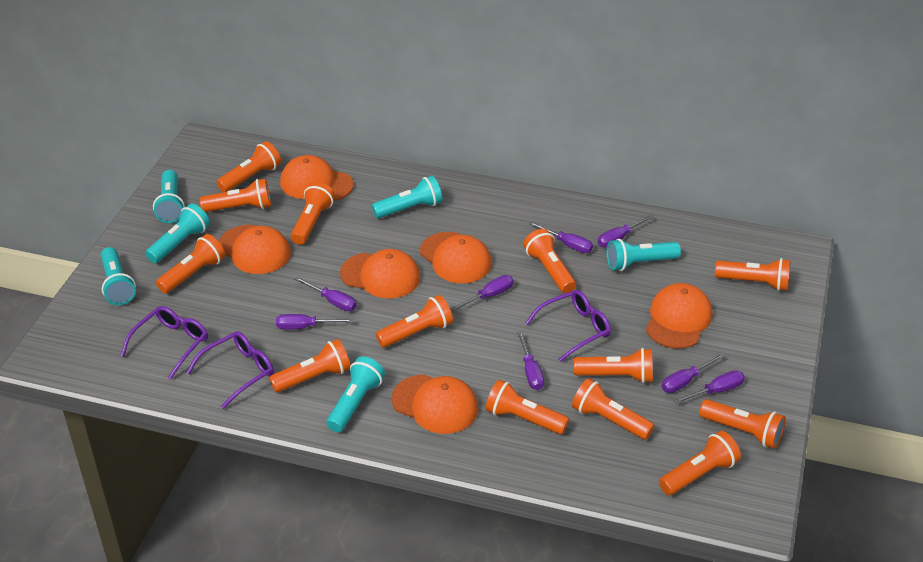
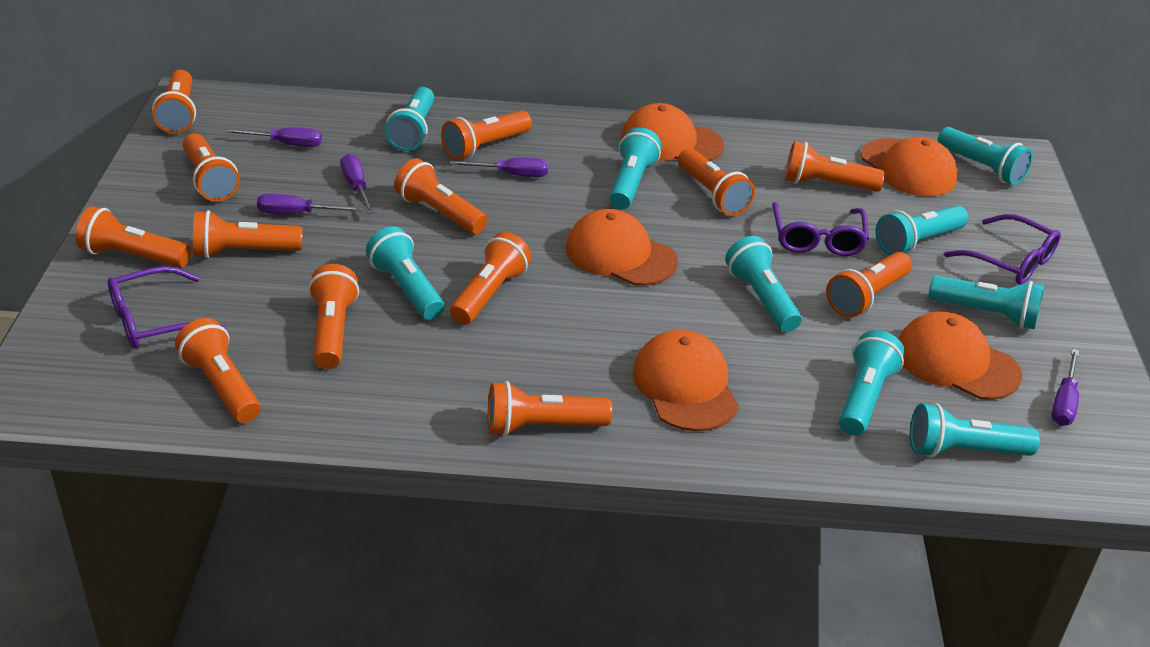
orange cap: [219,225,291,274] [280,155,353,201] [340,249,420,299] [392,374,479,434] [420,232,492,283] [646,283,712,349] = 6 -> [566,209,678,286] [621,103,724,161] [633,330,739,431] [861,137,958,197] [899,311,1022,400] = 5
purple screwdriver: [276,314,353,330] [295,277,357,311] [450,275,514,311] [517,331,544,390] [529,222,593,253] [598,214,654,247] [662,353,725,393] [673,370,745,404] = 8 -> [225,127,322,147] [257,193,362,214] [340,154,374,214] [450,158,548,177] [1051,349,1079,426] = 5
turquoise flashlight: [101,247,136,305] [145,203,210,263] [153,170,185,223] [326,356,385,432] [372,176,442,218] [606,239,681,271] = 6 -> [366,227,444,320] [385,87,434,151] [609,127,661,209] [725,236,802,332] [839,330,905,436] [876,205,968,255] [910,403,1040,458] [928,275,1044,329] [937,127,1033,185] = 9

